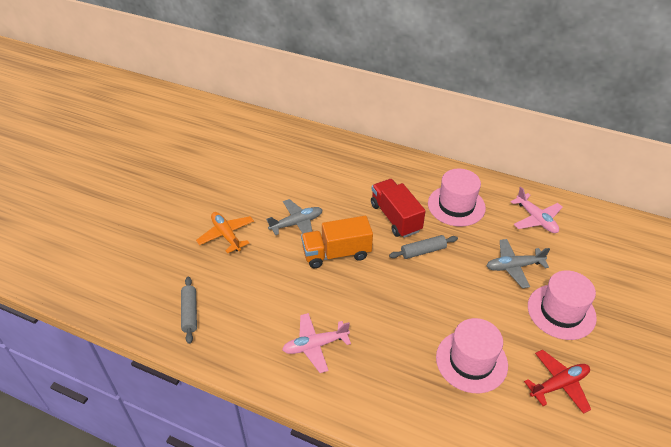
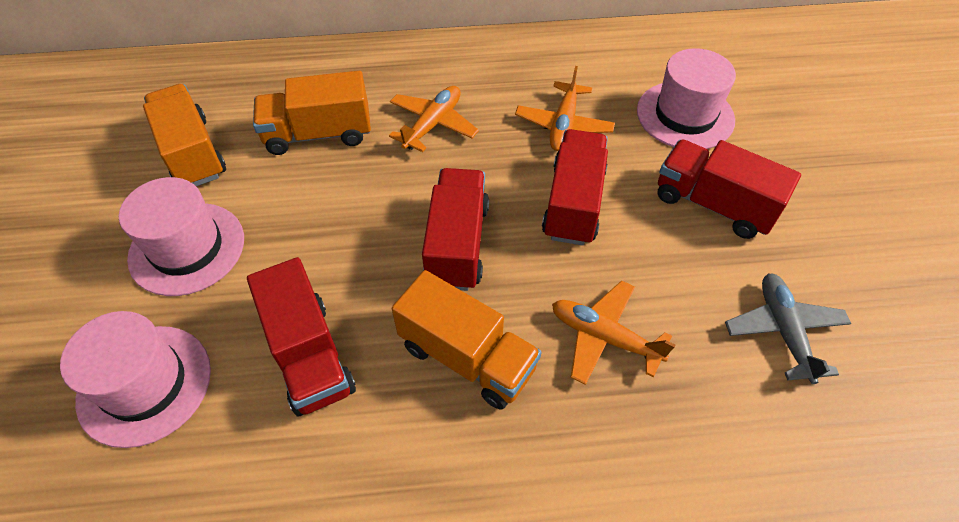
grey plane: [266,199,322,235] [487,239,550,288] = 2 -> [725,273,851,384] = 1
grey rolling pin: [181,277,197,344] [389,235,458,259] = 2 -> none = 0
orange plane: [196,212,254,253] = 1 -> [389,86,479,152] [515,66,615,151] [552,280,675,385] = 3
orange truck: [301,216,373,268] = 1 -> [143,84,226,186] [253,71,371,155] [392,270,542,410] = 3
pink plane: [282,313,351,373] [510,187,563,233] = 2 -> none = 0
red plane: [524,350,591,414] = 1 -> none = 0
red truck: [371,179,426,238] = 1 -> [247,257,356,416] [422,168,489,291] [542,129,608,246] [658,139,801,239] = 4

